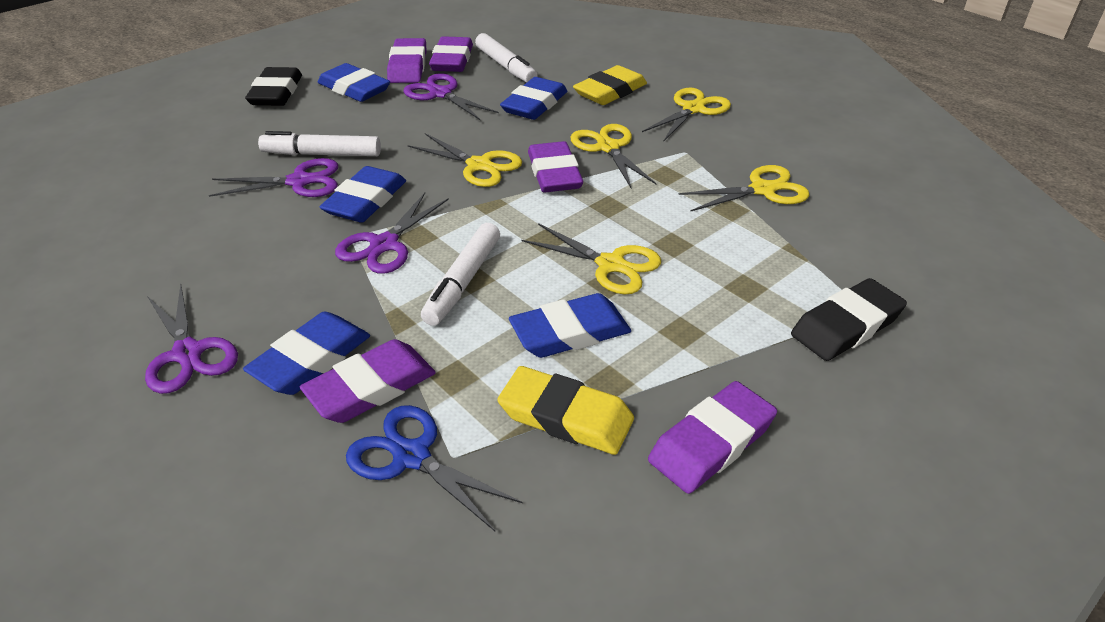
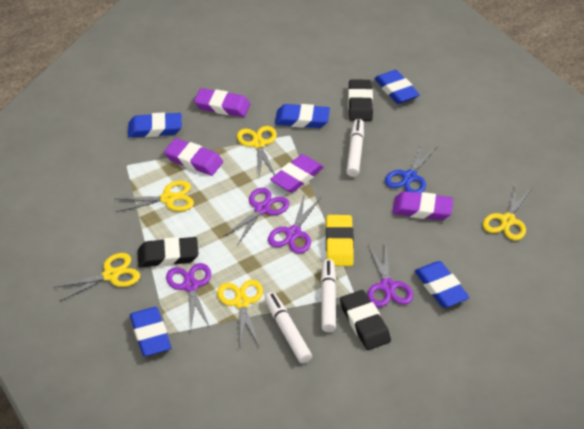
black eraser: [245,67,302,106] [791,278,907,361] = 2 -> [138,237,199,267] [340,290,391,350] [348,79,373,121] = 3
purple eraser: [300,339,436,423] [387,38,426,83] [429,36,473,72] [528,141,583,192] [648,381,777,494] = 5 -> [164,138,223,176] [194,88,250,117] [270,154,324,193] [392,191,453,220] = 4
yellow eraser: [497,366,634,455] [573,65,647,105] = 2 -> [326,215,354,266] = 1

